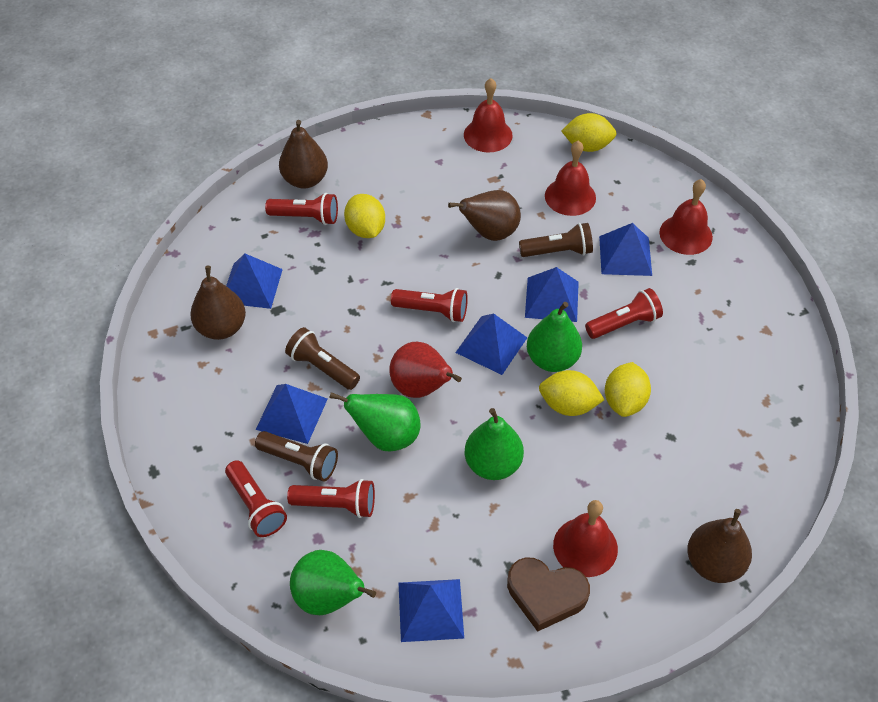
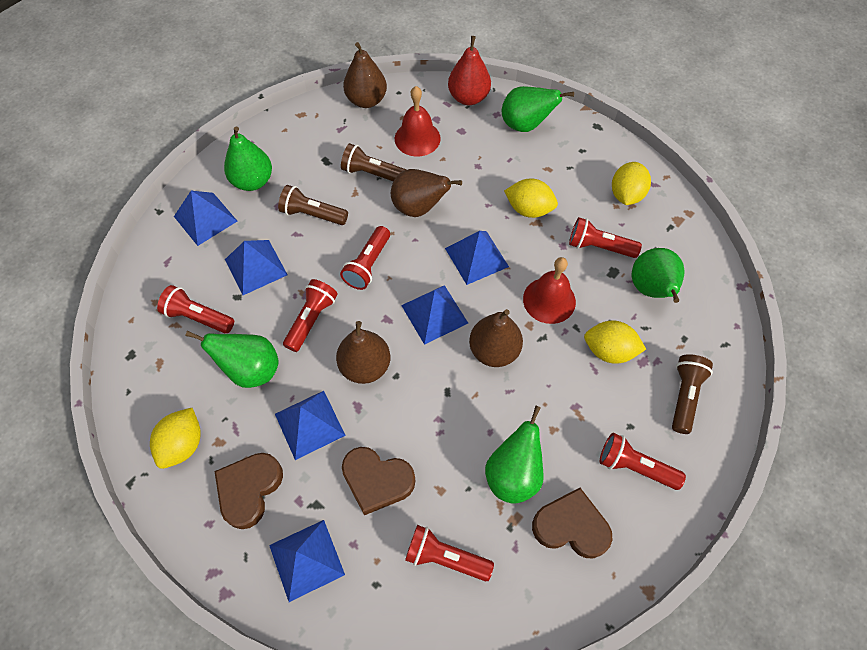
brown heart: [507,557,590,632] = 1 -> [214,453,283,529] [342,447,415,515] [532,488,613,558] = 3
green pear: [290,550,376,615] [329,392,421,451] [465,408,524,480] [527,302,582,372] = 4 -> [185,331,279,388] [224,127,272,191] [485,405,544,504] [502,86,574,132] [632,248,684,303] = 5
red bell: [464,78,513,152] [545,141,596,216] [553,500,618,577] [659,179,713,255] = 4 -> [395,86,441,157] [523,257,576,324] = 2
red flashlight: [225,460,287,537] [265,193,338,225] [287,479,375,518] [391,288,468,322] [585,288,663,339] = 5 -> [157,285,234,334] [283,279,338,352] [340,226,390,290] [405,525,494,582] [569,217,642,258] [600,433,686,490] = 6

